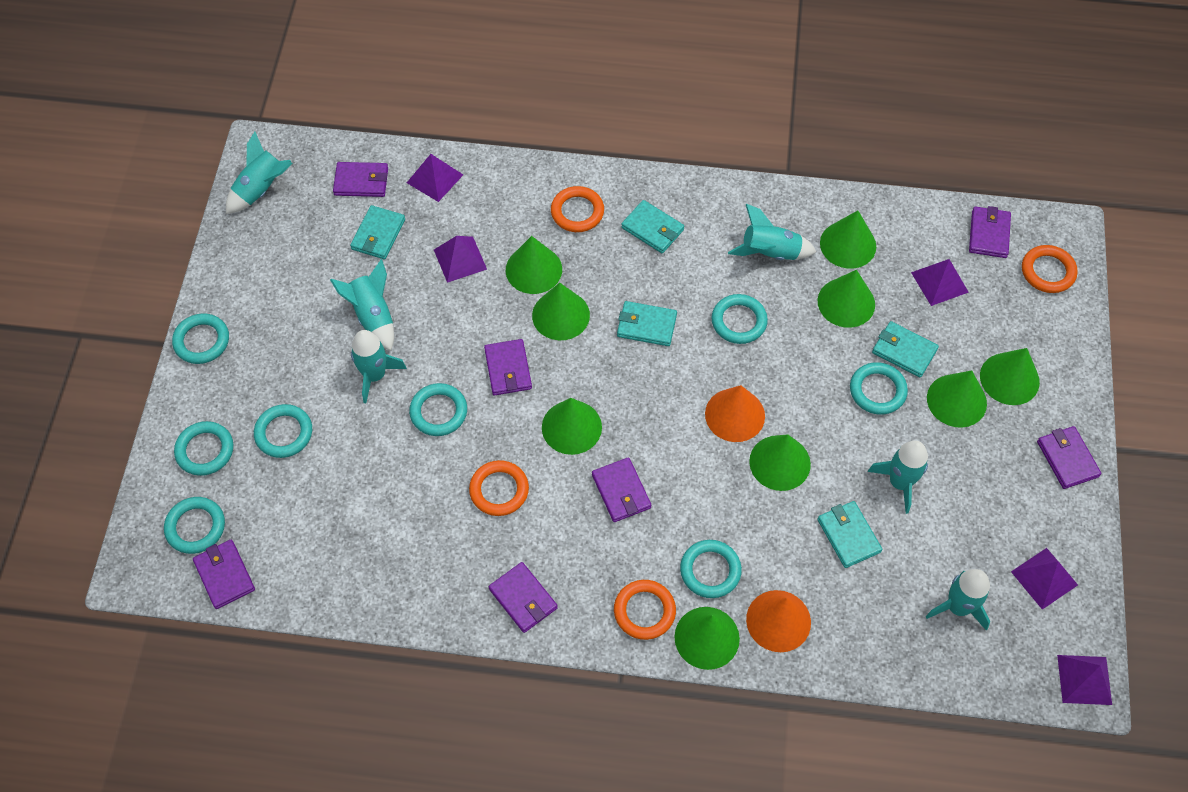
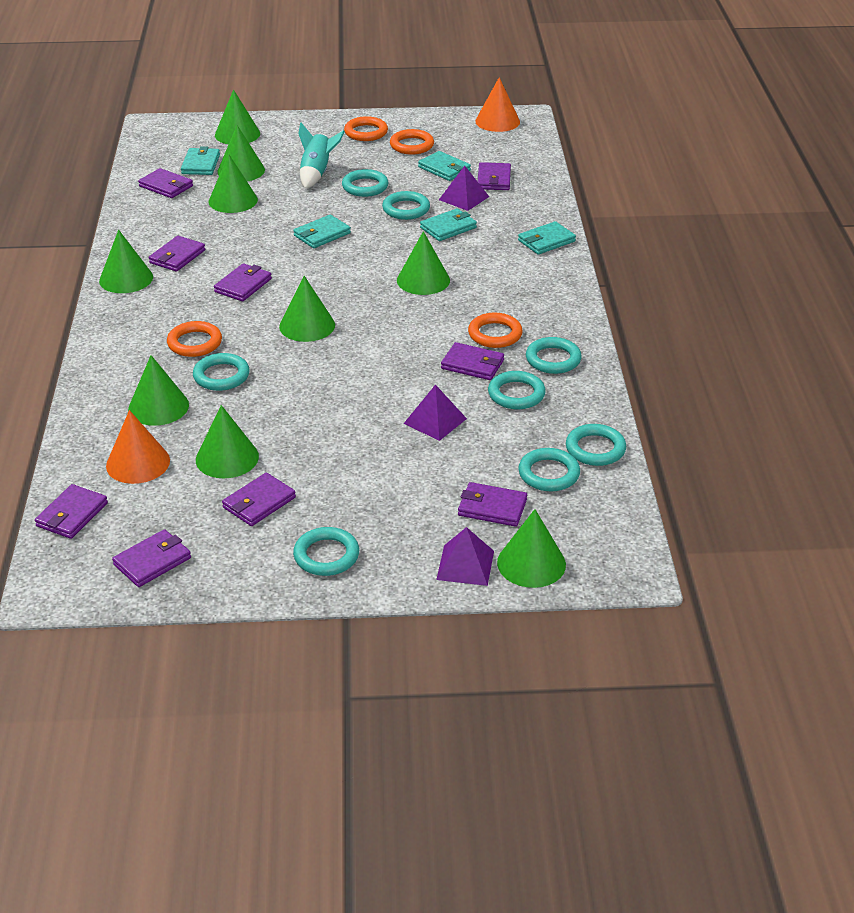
purple pyramid: [407,154,463,202] [434,236,487,283] [911,259,969,306] [1011,548,1078,610] [1057,655,1112,705] = 5 -> [404,384,467,441] [436,527,494,586] [439,166,489,211] = 3
purple wallet: [193,540,255,609] [333,162,388,197] [484,339,532,396] [489,562,558,633] [592,457,651,522] [969,206,1011,258] [1037,426,1101,489] = 7 -> [35,484,108,539] [112,529,191,587] [138,168,193,198] [149,236,205,272] [214,263,272,301] [222,473,296,526] [441,342,504,380] [458,482,527,527] [477,162,511,190] = 9
turquoise rocket: [226,132,292,214] [330,259,394,351] [351,330,407,403] [728,204,816,260] [868,440,928,514] [926,569,990,631] = 6 -> [298,123,345,189] = 1

